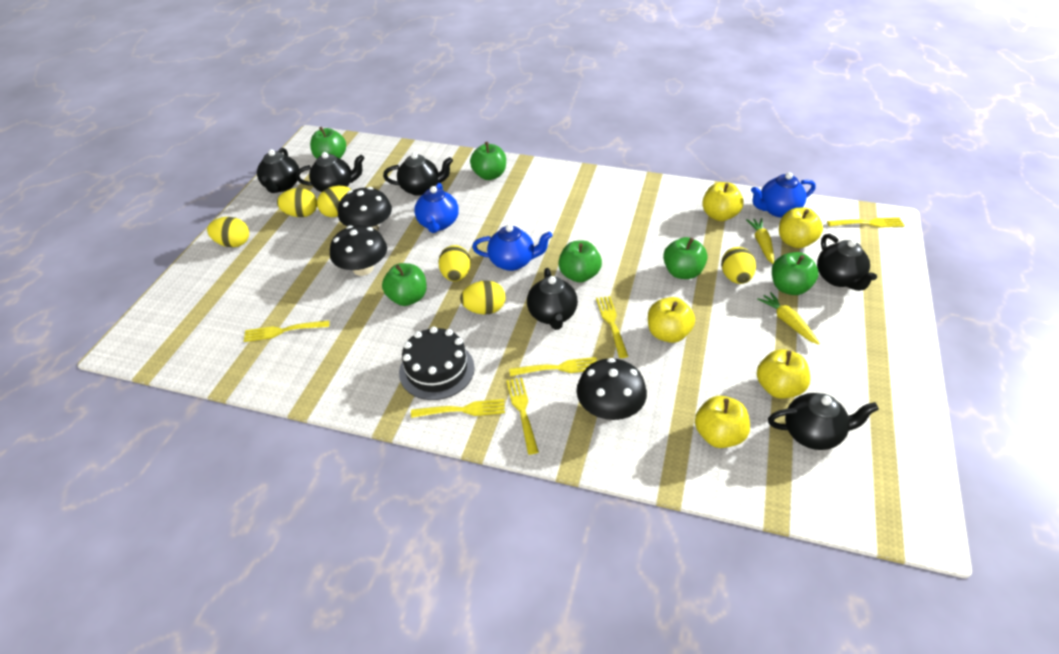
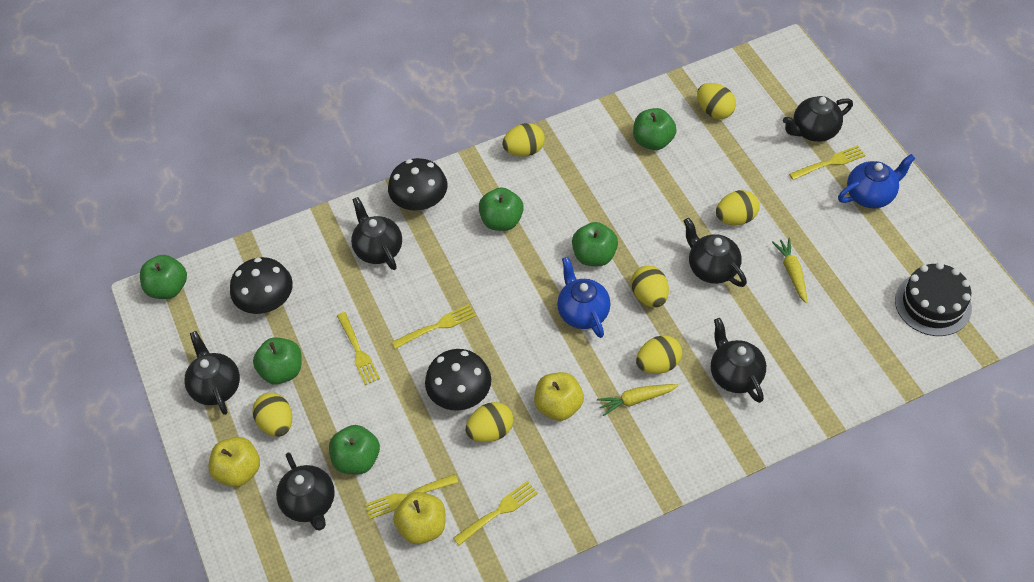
blue teapot: [414,183,459,233] [472,224,552,271] [751,172,816,217] = 3 -> [557,257,611,338] [838,154,916,208] = 2
yellow apple: [648,297,695,343] [695,396,750,448] [702,182,744,221] [757,349,810,399] [779,208,823,248] = 5 -> [208,437,260,487] [393,492,445,544] [534,372,584,421] = 3
yellow egg: [207,217,249,247] [277,188,317,217] [317,186,352,217] [438,245,471,281] [460,281,505,314] [721,247,756,284] = 6 -> [253,393,292,437] [466,402,513,442] [502,123,545,157] [631,266,669,308] [636,335,682,374] [697,83,736,119] [716,190,760,225] = 7
yellow fork: [244,320,329,342] [411,399,505,418] [506,377,539,455] [509,357,597,376] [596,296,628,358] [827,217,905,228] = 6 -> [337,312,380,385] [365,474,458,519] [392,304,476,349] [453,481,538,546] [789,145,866,180] = 5

